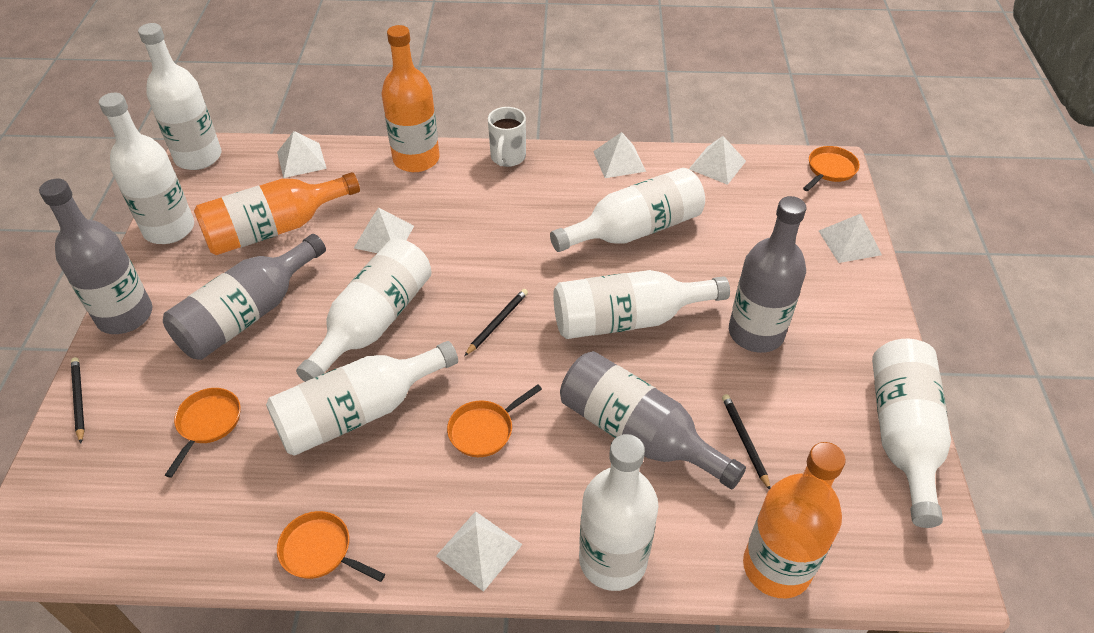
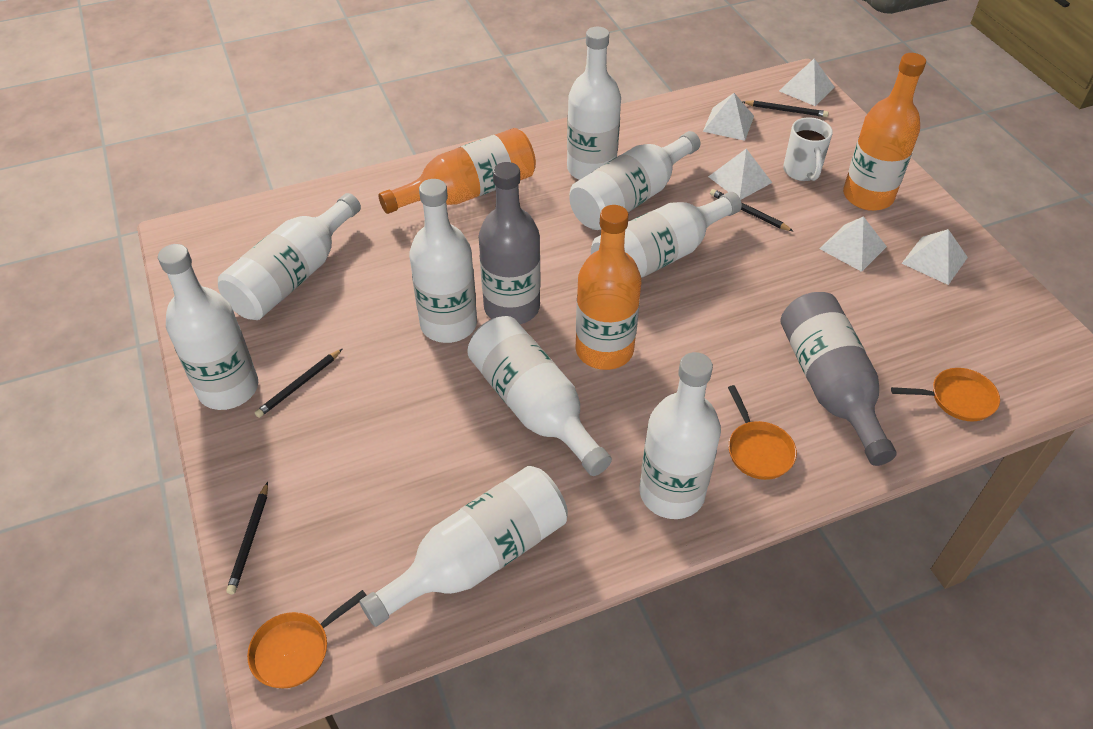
black pencil: [71,357,85,444] [465,289,528,356] [722,394,771,490] = 3 -> [226,482,268,594] [254,349,342,418] [710,189,793,231] [742,100,828,117] = 4
grey bottle: [39,179,152,334] [163,234,326,360] [560,351,746,489] [729,196,806,353] = 4 -> [479,162,540,324] [781,292,897,466] = 2
orange pan: [165,388,241,478] [277,511,385,582] [447,385,542,457] [803,146,860,191] = 4 -> [247,590,367,689] [728,385,797,480] [891,368,1000,421] = 3
white bottle: [99,93,194,244] [138,23,221,170] [266,341,458,456] [296,239,432,382] [550,168,705,252] [553,270,730,339] [579,434,659,591] [872,339,951,528] = 8 -> [158,244,258,410] [218,193,361,320] [359,466,568,627] [409,179,477,343] [467,316,612,476] [567,27,621,180] [569,131,701,230] [591,192,742,278] [640,352,721,519] = 9
white pyramid: [277,131,327,178] [354,208,414,253] [436,511,523,592] [593,132,646,178] [689,136,746,185] [819,214,882,263] = 6 -> [703,93,754,141] [708,149,772,200] [779,58,835,106] [819,216,887,272] [902,229,968,285] = 5

